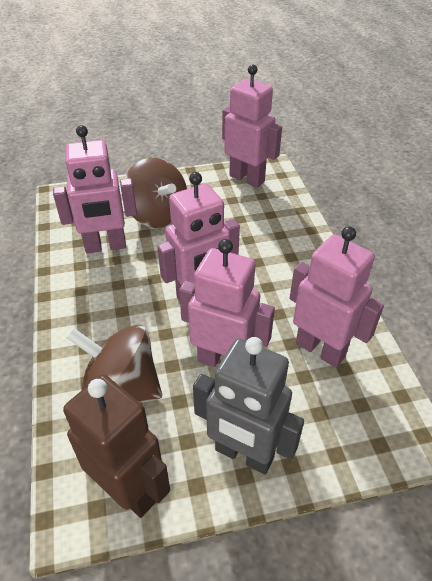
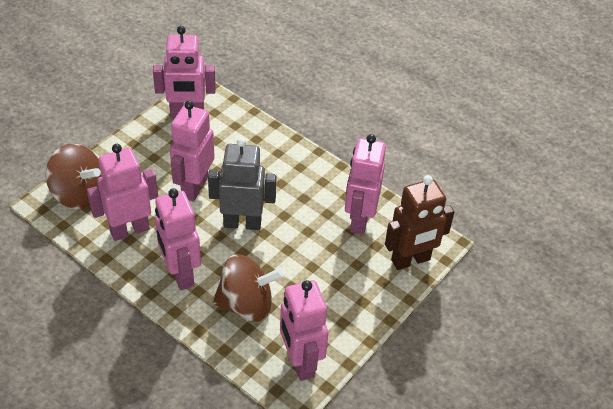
pink robot: [53,125,137,254] [157,172,240,302] [179,239,275,367] [222,65,282,188] [290,226,384,368] = 5 -> [87,144,158,241] [153,26,216,118] [155,188,201,290] [170,100,215,201] [280,280,328,381] [345,134,386,234] = 6

